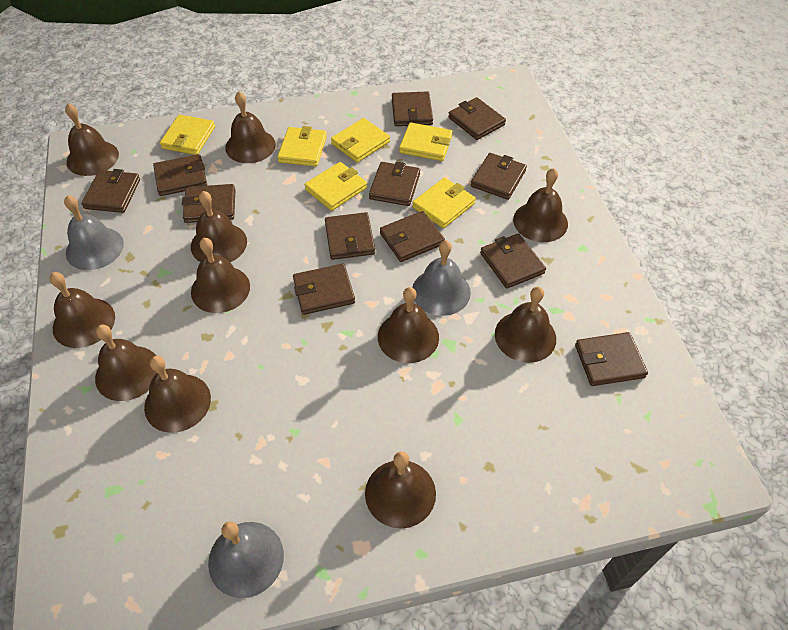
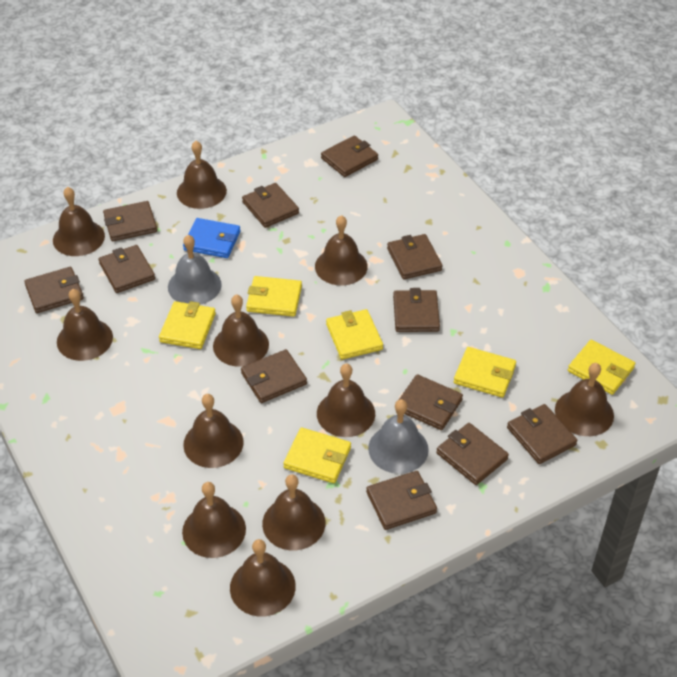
blue wallet: none = 0 -> [183,218,240,258] = 1
grey bell: [64,195,124,270] [208,522,284,598] [412,240,471,316] = 3 -> [168,235,222,305] [368,399,429,474] = 2

